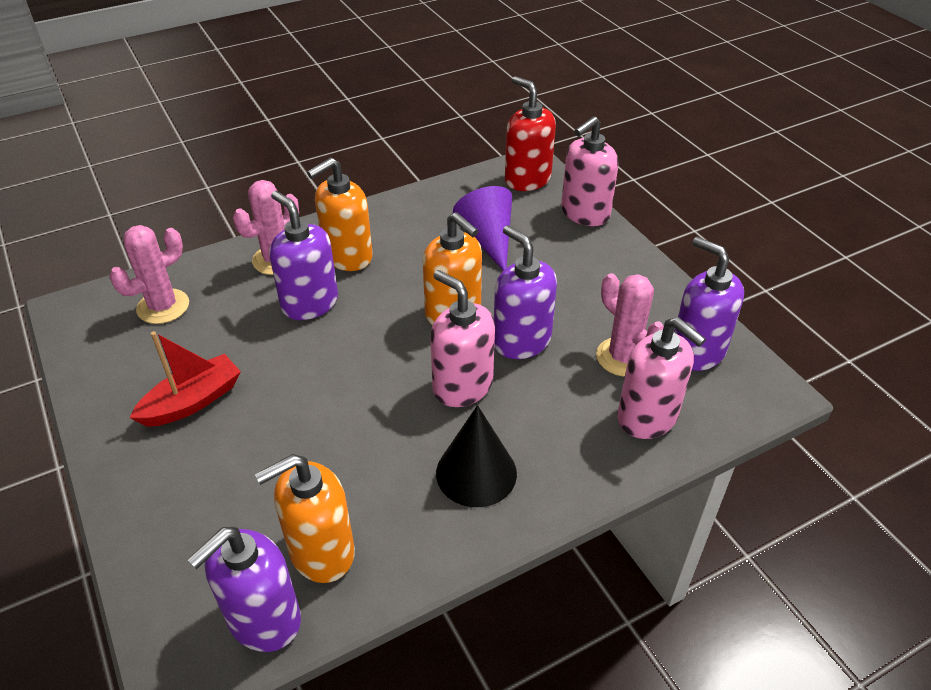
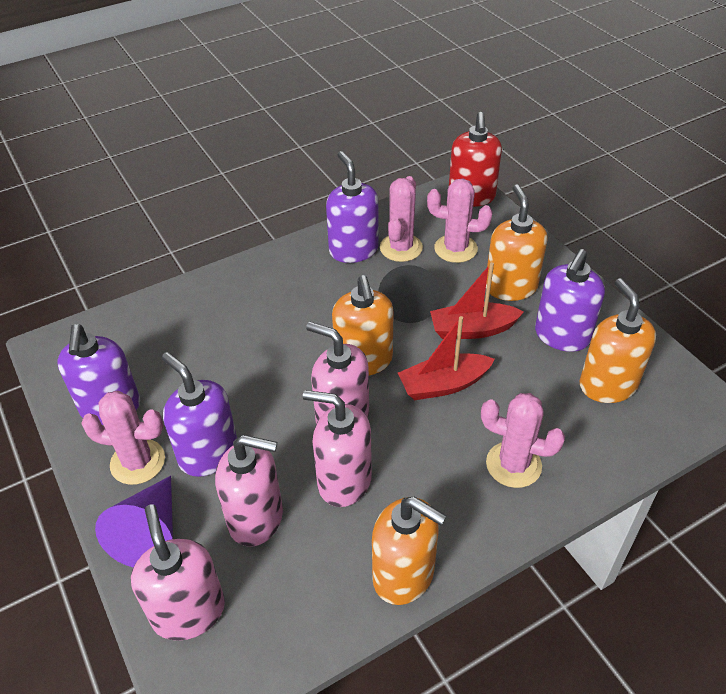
orange soap dispenser: [255,454,355,583] [307,157,373,271] [422,212,482,325] = 3 -> [332,275,394,375] [372,497,447,605] [486,184,548,301] [579,278,656,403] = 4
pink cactus: [109,225,189,324] [233,180,299,275] [596,273,664,377] = 3 -> [81,391,165,485] [380,176,423,262] [427,179,493,263] [481,393,565,488] = 4
pink soap dispenser: [430,270,495,407] [561,116,618,226] [617,317,706,439] = 3 -> [131,504,225,641] [215,435,283,546] [303,390,372,507] [306,322,369,424] = 4
red boat: [130,331,241,427] = 1 -> [398,316,494,400] [430,262,524,339] = 2

